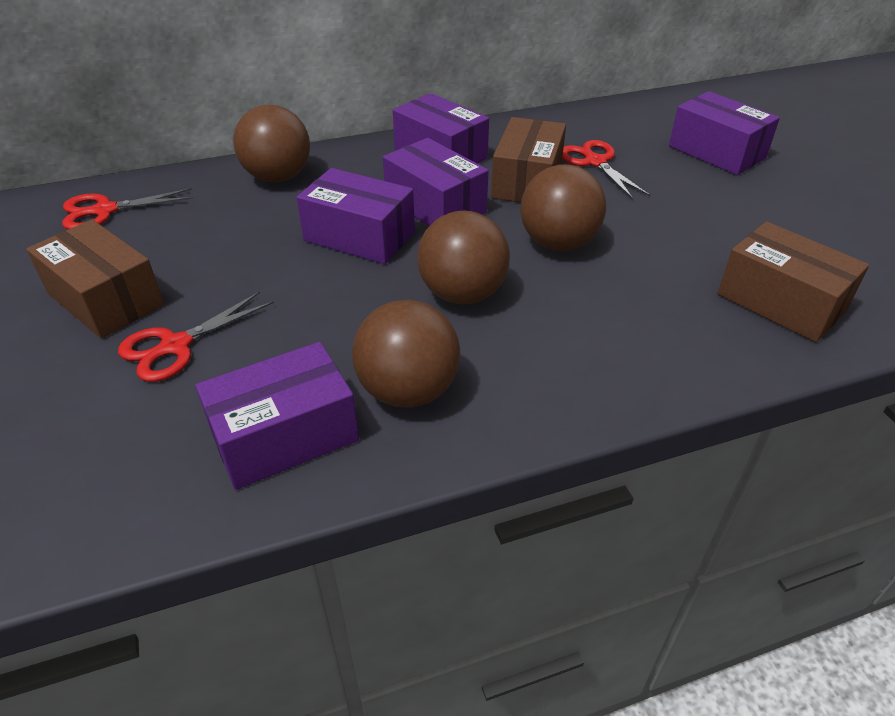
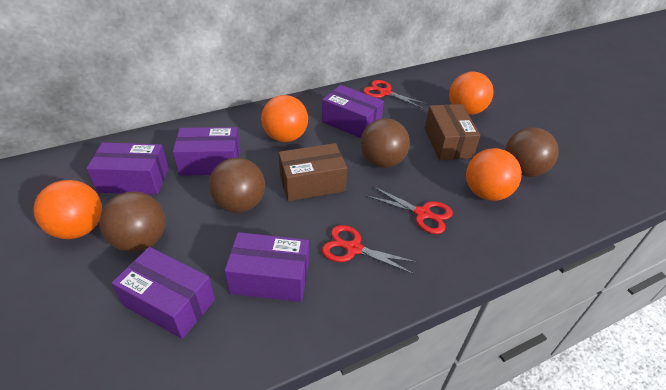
brown box: [26,219,164,339] [491,117,566,203] [718,221,869,342] = 3 -> [279,143,347,201] [425,104,480,160] = 2
orange ball: none = 0 -> [34,180,102,239] [261,95,308,142] [449,71,493,115] [466,148,522,201] = 4

